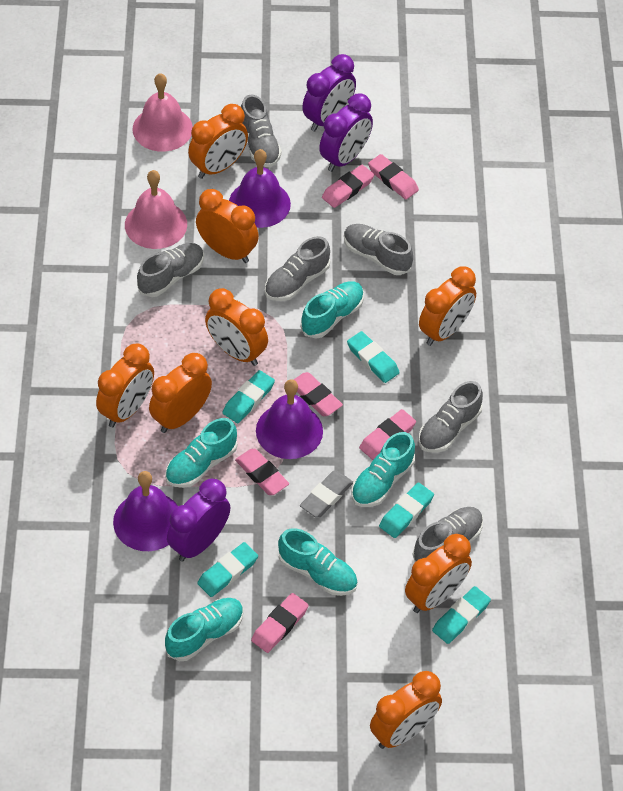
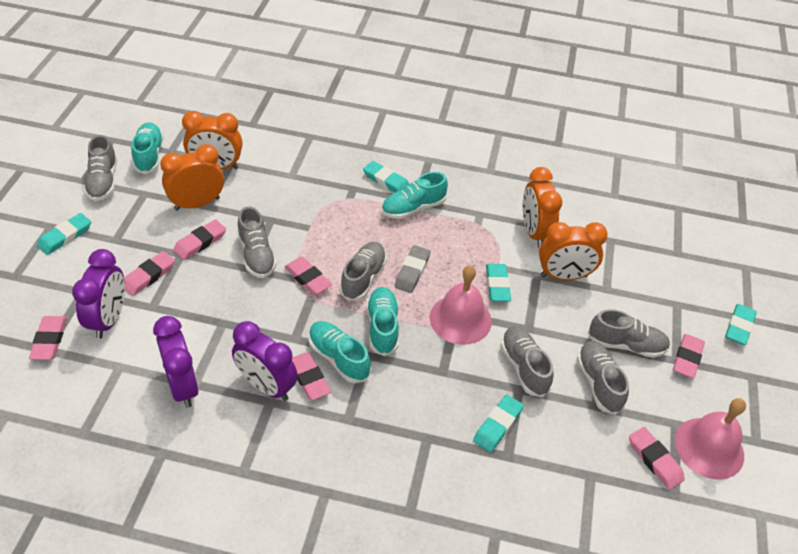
orange clock: [96,344,154,427] [149,353,212,433] [188,104,248,179] [196,189,259,263] [205,288,268,366] [370,671,442,749] [405,534,472,613] [419,266,476,346] = 8 -> [160,144,224,210] [182,111,242,170] [523,167,562,248] [539,222,608,281] = 4
pink eraser: [235,449,289,495] [251,593,309,653] [294,372,343,416] [322,165,374,208] [359,409,416,460] [368,154,419,199] = 6 -> [29,316,67,360] [124,251,175,296] [173,219,226,260] [285,257,332,295] [292,353,331,400] [629,427,685,490] [673,334,705,378] = 7
purple bell: [113,471,178,551] [229,149,291,228] [256,379,323,459] = 3 -> none = 0
turquoise shoe: [165,418,238,488] [165,598,244,661] [278,528,358,596] [300,281,364,339] [351,432,415,507] = 5 -> [131,122,164,174] [308,321,371,383] [366,287,399,356] [382,172,448,219] = 4

